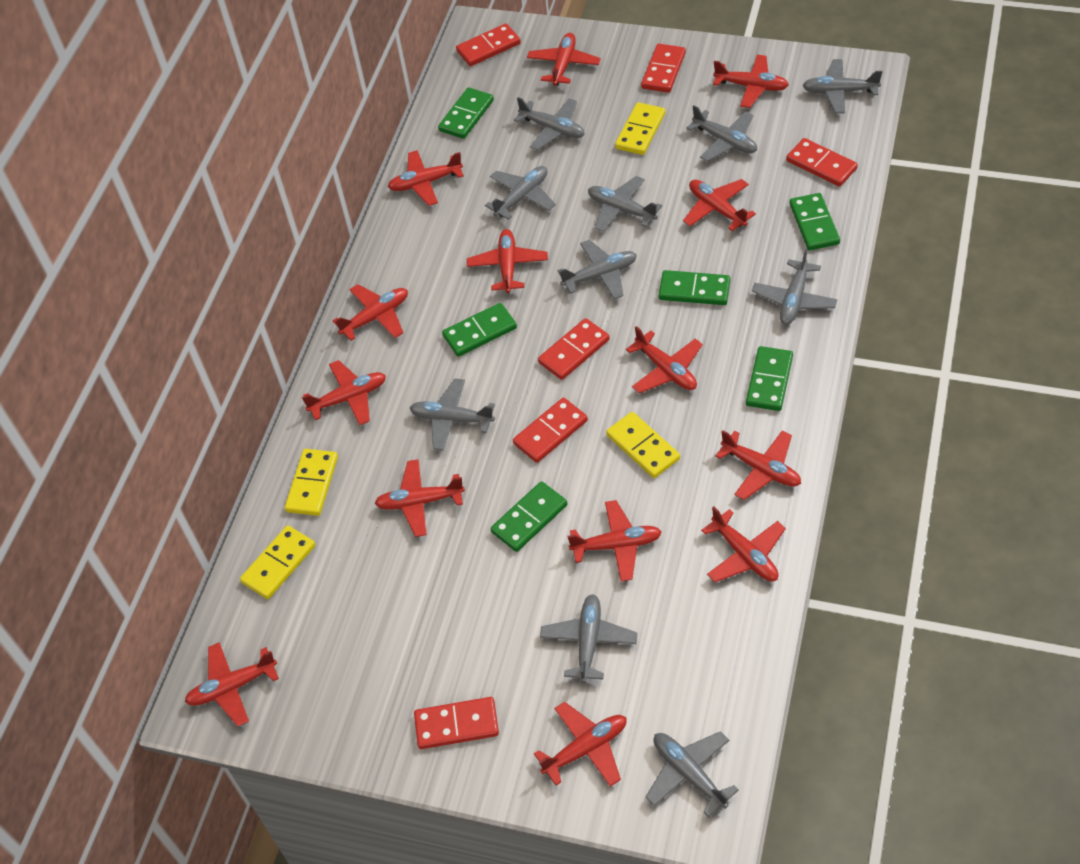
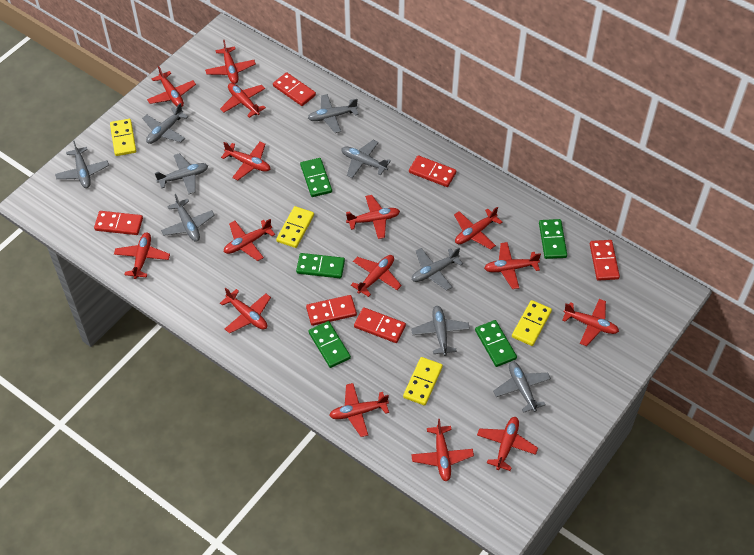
green domino: [438,87,494,139] [442,303,517,357] [491,481,567,552] [659,270,730,305] [746,346,793,411] [789,193,840,250] = 6 -> [296,253,345,278] [300,158,332,197] [309,321,351,368] [475,320,517,367] [539,219,567,259] = 5
grey plane: [410,378,495,451] [485,166,556,220] [514,97,584,150] [540,594,638,683] [557,240,637,300] [588,176,662,232] [646,731,739,817] [686,105,757,162] [752,248,838,325] [802,59,882,113] = 10 -> [55,141,109,188] [142,103,189,144] [155,153,208,194] [161,194,215,241] [308,94,359,133] [341,140,391,178] [411,306,470,356] [412,248,463,291] [493,361,551,413] = 9
red plane: [185,642,279,726] [302,360,386,425] [333,284,408,341] [374,459,465,537] [388,150,464,206] [467,229,548,293] [527,33,601,86] [534,702,627,787] [567,500,662,582] [626,326,703,393] [683,179,756,231] [701,506,786,582] [713,55,789,108] [715,430,801,500] = 14 -> [114,232,170,279] [147,66,196,107] [205,40,256,84] [220,83,266,118] [220,288,271,333] [221,142,270,180] [224,219,275,261] [329,383,389,437] [346,195,400,239] [351,255,402,297] [411,419,474,482] [454,207,502,249] [477,417,538,471] [484,242,541,289] [562,299,619,346] = 15

